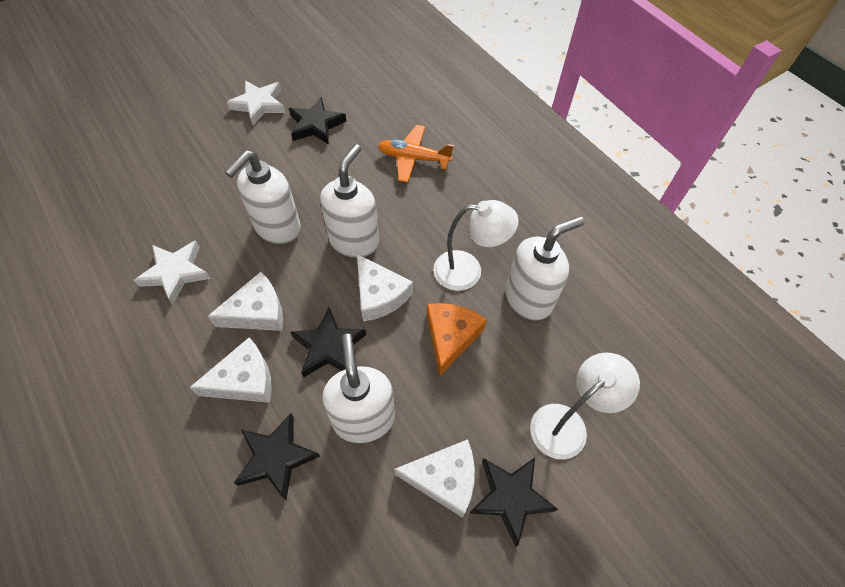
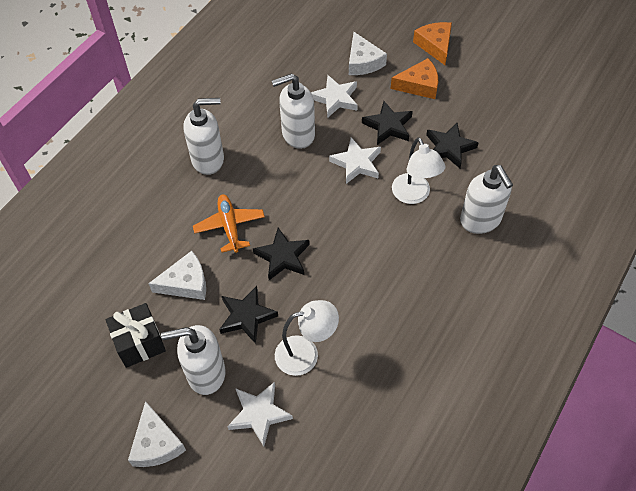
black gift: none = 0 -> [106,303,166,368] = 1
orange cheese: [427,303,487,376] = 1 -> [391,58,438,99] [413,22,452,65] = 2
white cheese: [190,337,272,403] [208,272,283,331] [357,254,413,321] [394,439,475,518] = 4 -> [128,401,186,467] [148,251,206,300] [349,32,387,75] = 3
white star: [134,240,211,304] [227,80,285,125] = 2 -> [227,382,293,447] [311,75,358,117] [329,137,381,184] = 3

